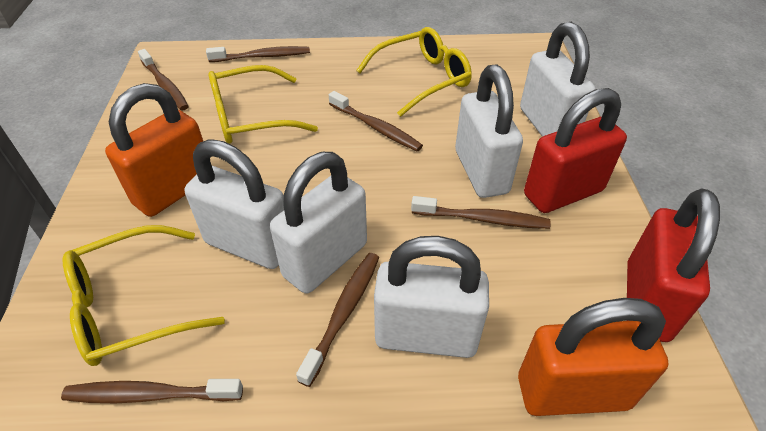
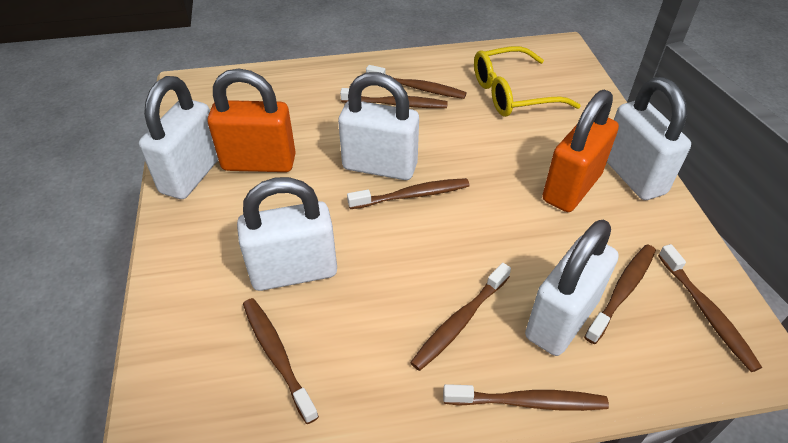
brown toothbrush: [61,379,243,403] [138,49,189,111] [206,46,310,62] [296,253,379,387] [329,91,423,151] [411,196,551,229] = 6 -> [243,298,319,424] [340,88,448,108] [347,178,470,209] [366,65,467,99] [410,263,511,371] [443,384,609,411] [584,244,656,344] [658,244,762,372] = 8
red padlock: [524,88,627,213] [626,188,720,342] = 2 -> none = 0
yellow glasses: [62,225,225,366] [208,65,318,144] [356,27,472,117] = 3 -> [474,46,581,117] = 1

